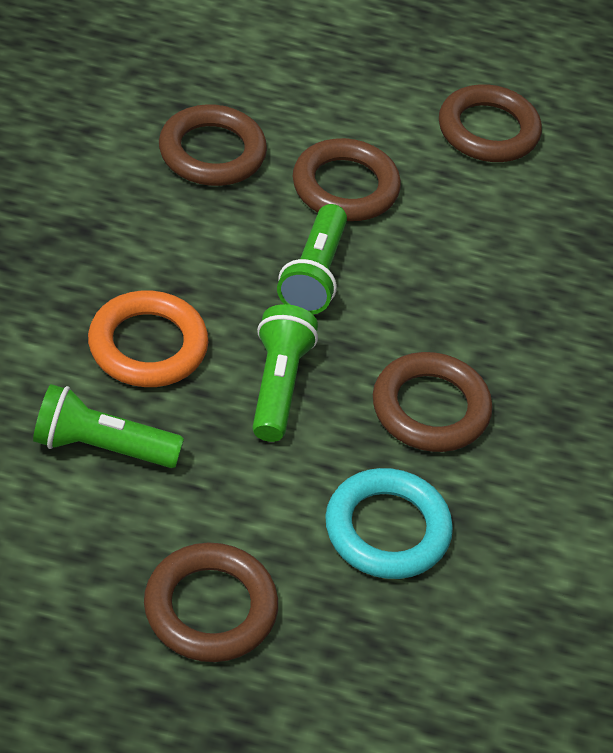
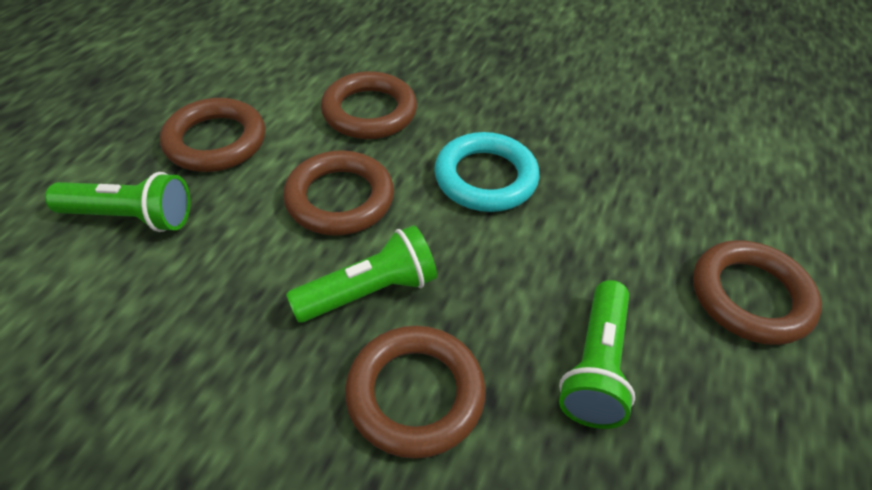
orange ring: [88,291,208,387] = 1 -> none = 0

